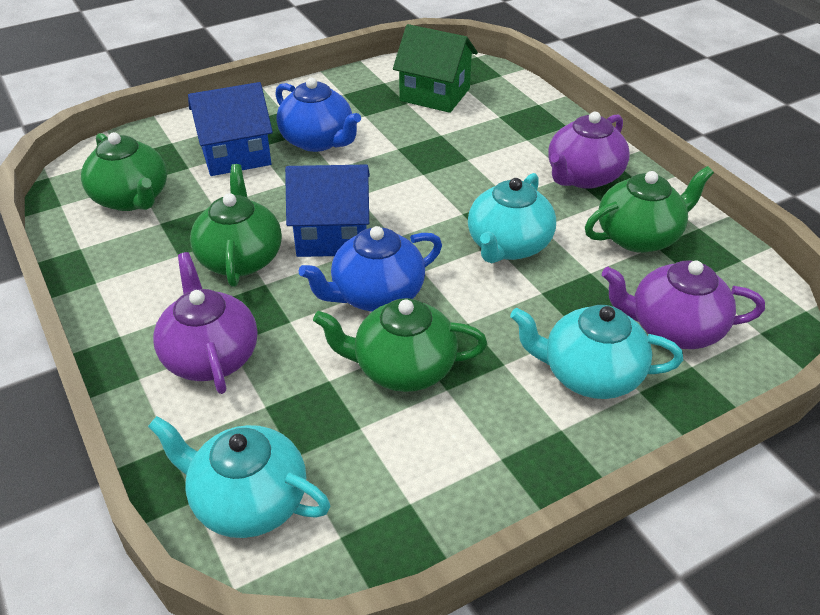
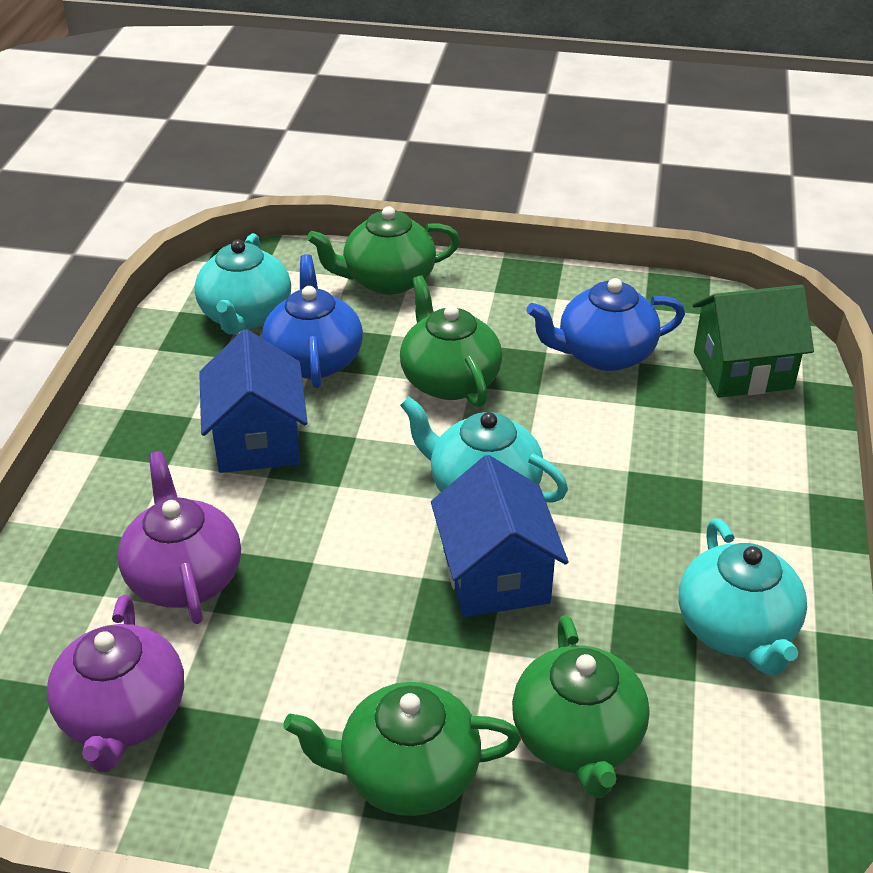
purple teapot: [153,252,257,394] [548,112,630,189] [602,261,765,349] = 3 -> [47,595,184,772] [118,451,241,624] = 2

